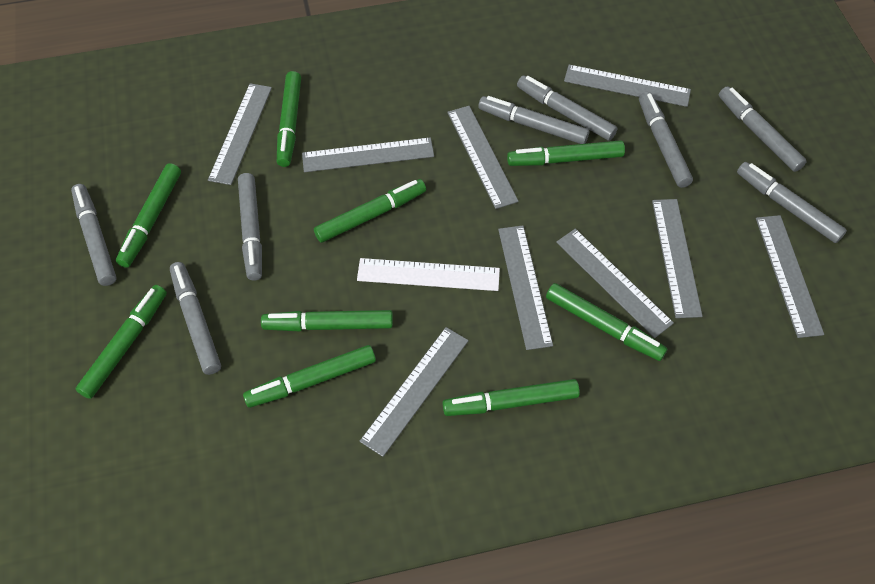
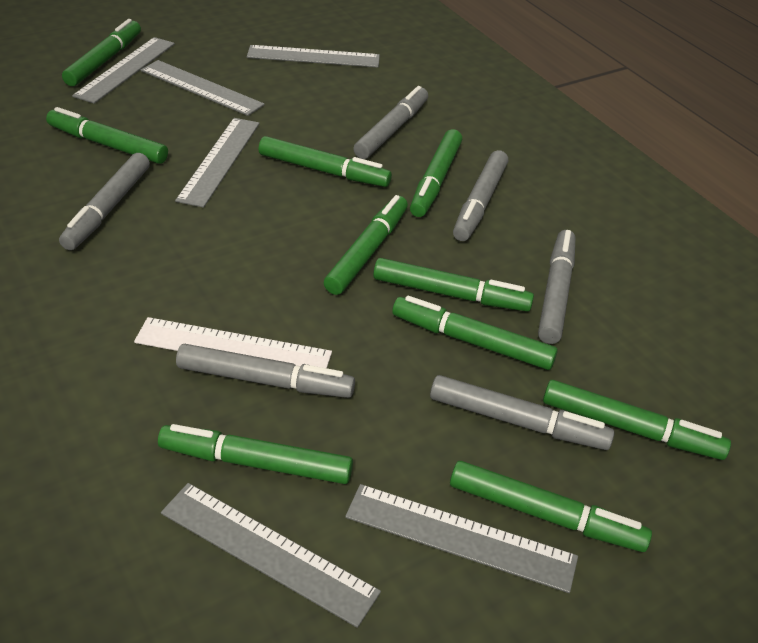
green marker: [75,285,167,399] [116,163,181,268] [243,345,376,408] [261,310,393,331] [277,71,301,167] [314,179,426,243] [442,379,580,416] [507,140,625,166] [546,283,667,361] = 9 -> [46,107,168,164] [62,19,141,86] [158,424,353,484] [259,136,392,187] [324,195,408,295] [373,258,534,311] [392,296,558,370] [410,129,462,217] [450,461,652,552] [543,380,731,460] = 10
grey marker: [71,184,117,286] [170,262,221,375] [238,173,262,281] [478,96,590,144] [517,75,617,141] [639,92,693,188] [719,86,807,172] [737,162,847,243] = 8 -> [59,153,150,250] [176,344,355,398] [353,86,428,159] [430,375,615,450] [453,150,508,241] [538,230,575,344] = 6
grey ruler: [208,83,272,185] [302,137,434,172] [360,327,469,457] [448,106,519,209] [498,225,553,350] [556,229,674,338] [564,65,691,107] [652,199,703,318] [756,215,824,338] = 9 -> [72,37,175,104] [141,60,265,116] [161,483,381,628] [175,118,260,208] [247,45,380,68] [345,484,578,593] = 6

